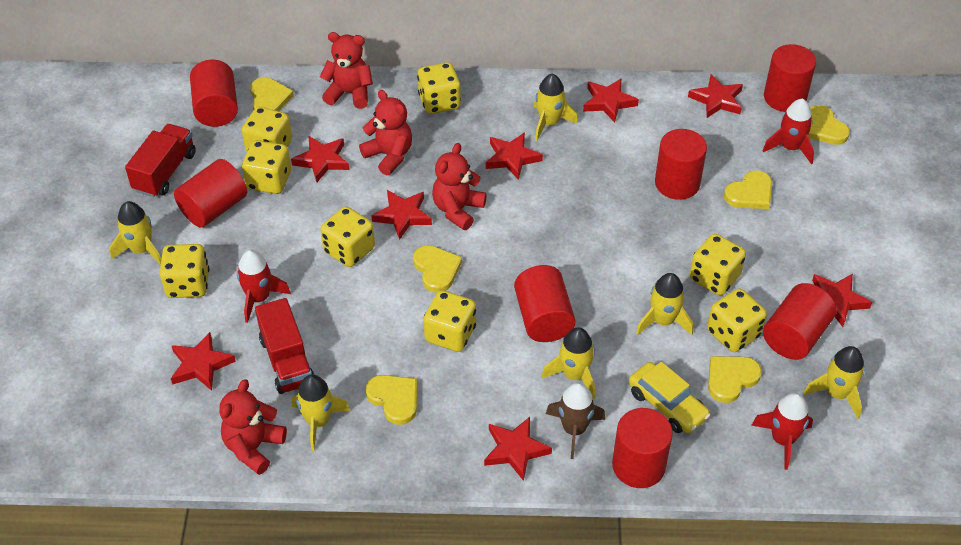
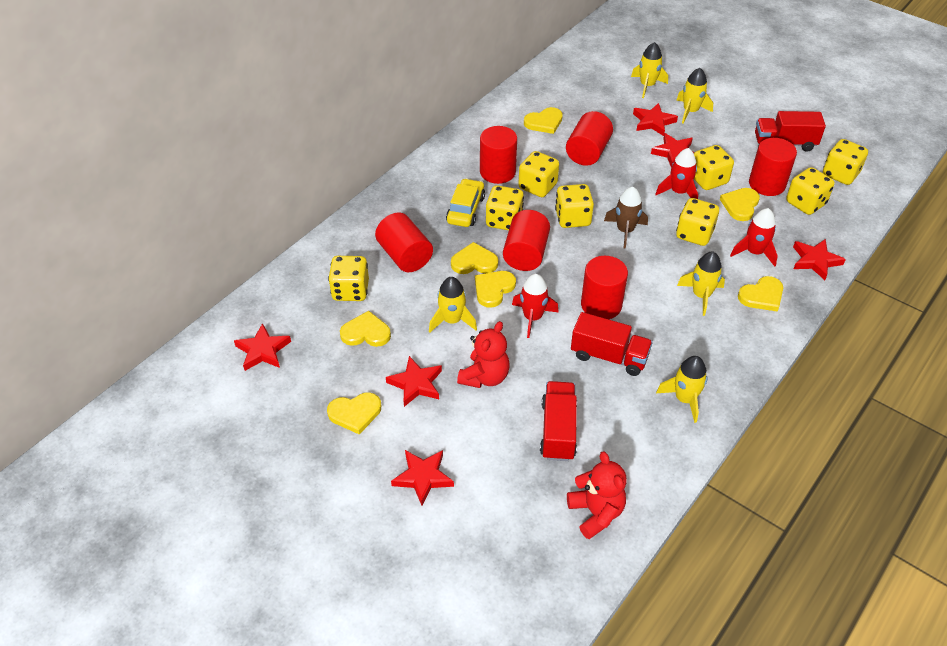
red cylinder: [174,159,247,228] [190,60,238,127] [514,265,576,342] [612,408,673,488] [655,129,707,200] [763,283,836,360] [764,44,816,112] = 7 -> [375,213,433,272] [480,126,517,184] [503,210,550,271] [566,111,613,166] [581,256,628,319] [749,138,797,196] = 6
red star: [171,332,236,391] [291,136,349,182] [371,190,432,240] [484,417,552,481] [486,132,543,180] [583,79,639,123] [688,74,743,118] [812,274,872,327] = 8 -> [234,323,291,371] [386,356,442,407] [391,450,454,506] [633,103,678,136] [651,133,694,168] [793,239,846,280] = 6
red teddy bear: [219,379,287,475] [320,32,373,109] [359,90,412,175] [432,143,487,230] = 4 -> [457,321,510,388] [567,451,626,539] = 2
red truck: [125,124,196,197] [255,298,315,394] = 2 -> [540,381,577,461] [571,312,653,376] [755,111,826,152] = 3
yellow heart: [250,77,294,111] [365,375,417,425] [413,245,462,293] [708,356,762,403] [724,170,772,209] [808,105,850,145] = 6 -> [327,392,381,434] [340,311,391,347] [451,242,498,274] [475,271,516,308] [524,107,563,134] [720,188,760,221] [738,276,783,312] = 7
yellow rocket: [110,201,161,265] [292,374,350,451] [534,74,578,141] [542,327,595,399] [636,273,693,335] [804,346,865,419] = 6 -> [429,277,477,332] [631,42,668,98] [656,356,707,423] [676,68,713,124] [677,252,725,316] = 5

